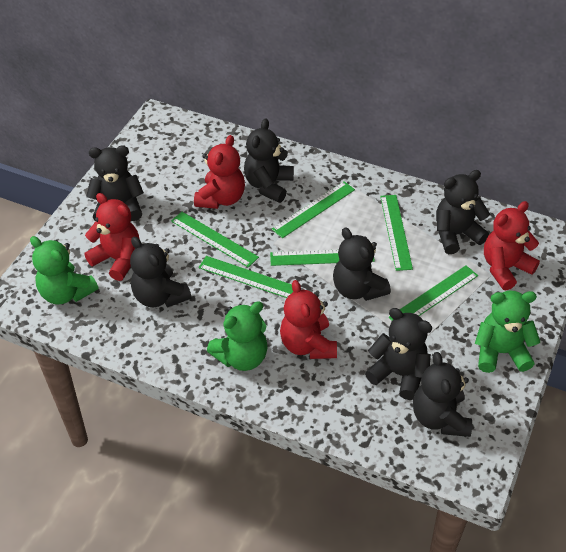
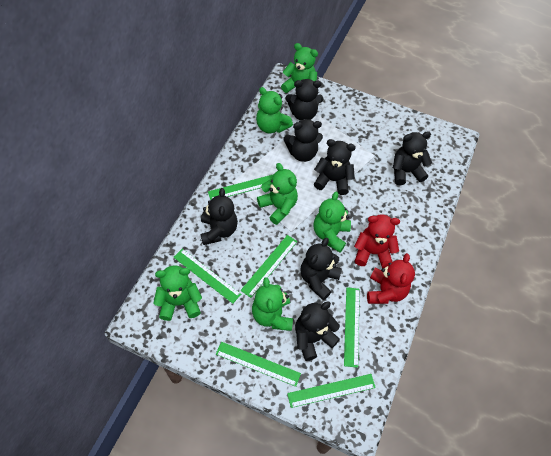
green teddy bear: [30,236,98,304] [207,301,268,371] [475,290,540,373] = 3 -> [153,265,202,321] [252,277,293,331] [256,87,293,133] [257,163,298,225] [281,43,318,93] [313,192,351,252] = 6
red teddy bear: [84,193,140,281] [194,135,245,209] [280,280,337,359] [484,201,540,290] = 4 -> [354,214,400,266] [367,253,415,304] = 2

